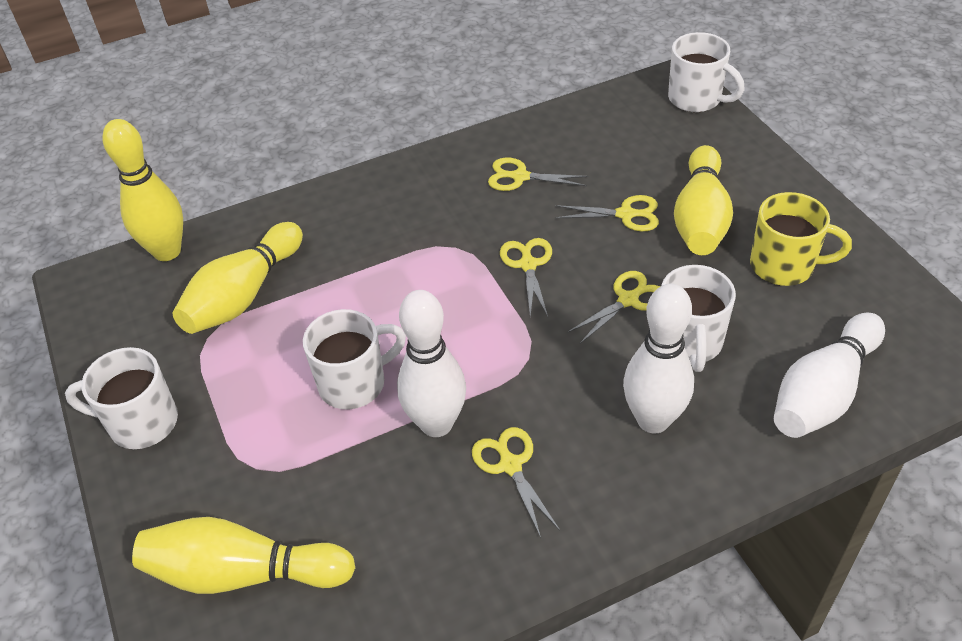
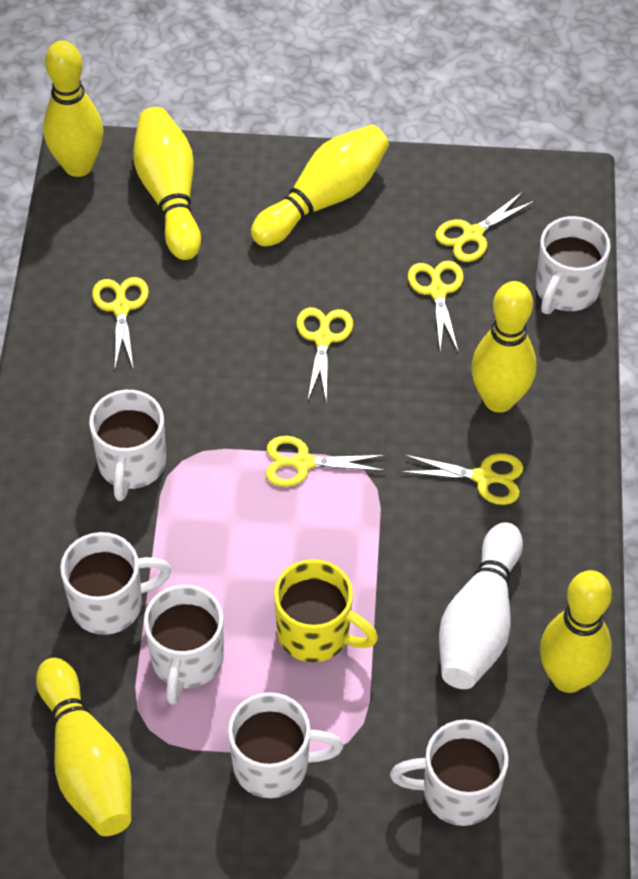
white bowling pin: [397,290,466,437] [623,284,694,434] [774,312,885,438] = 3 -> [439,522,523,689] = 1
white mug: [65,347,178,449] [303,309,406,409] [661,265,736,372] [668,32,745,112] = 4 -> [60,532,171,635] [89,390,166,501] [144,585,224,705] [228,692,344,798] [390,719,509,826] [536,216,611,314] = 6
yellow bowling pin: [102,119,183,261] [132,517,355,594] [173,222,303,334] [674,145,733,255] = 4 -> [36,658,132,836] [43,41,103,177] [133,107,201,260] [251,124,389,246] [471,281,536,413] [540,570,612,693] = 6
yellow scissors: [472,427,560,538] [488,157,589,191] [500,238,552,317] [555,195,659,231] [567,271,660,344] = 5 -> [92,277,149,370] [266,436,386,487] [296,307,353,401] [401,453,523,505] [408,261,464,351] [435,192,535,262] = 6

